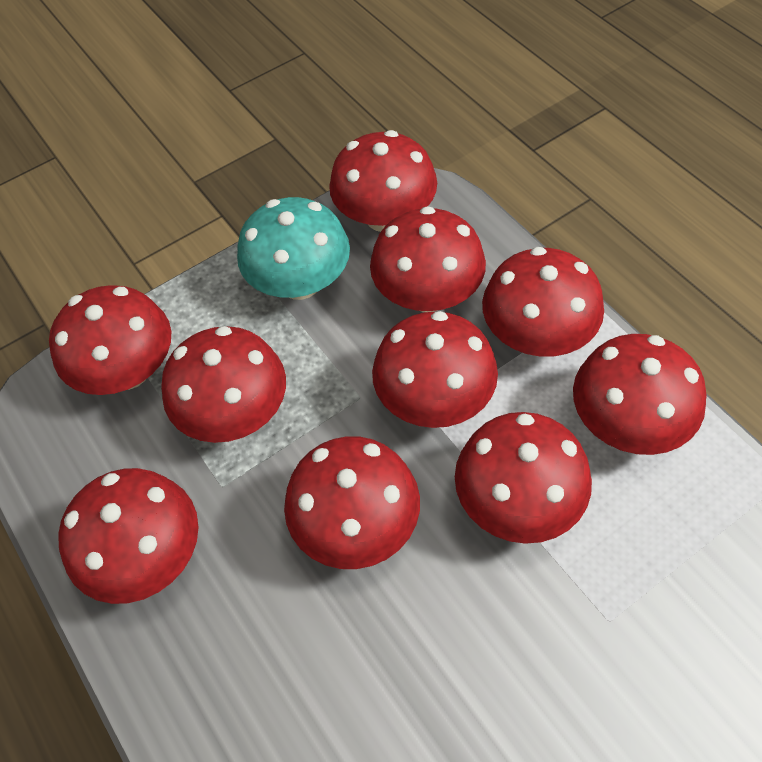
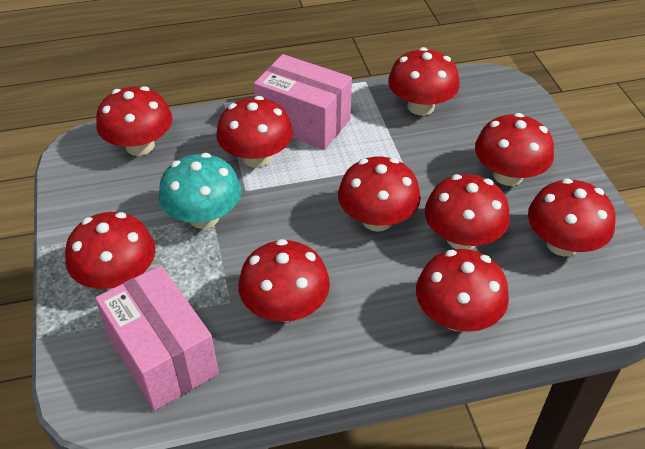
pink box: none = 0 -> [95,265,219,411] [254,54,352,150] = 2

